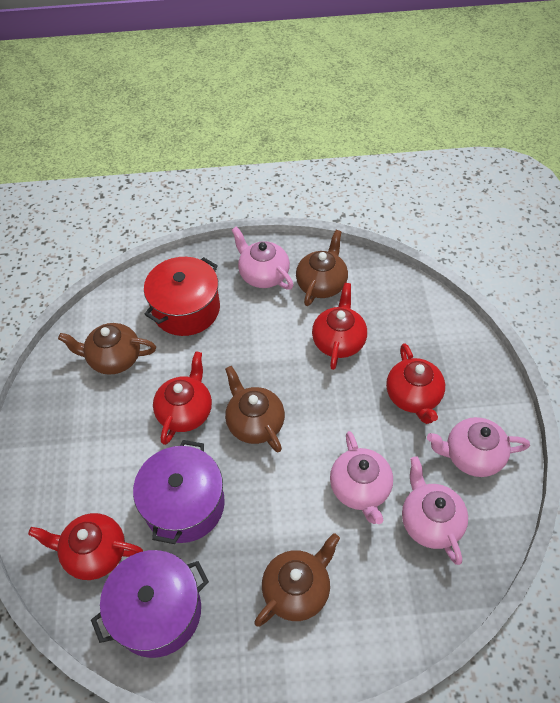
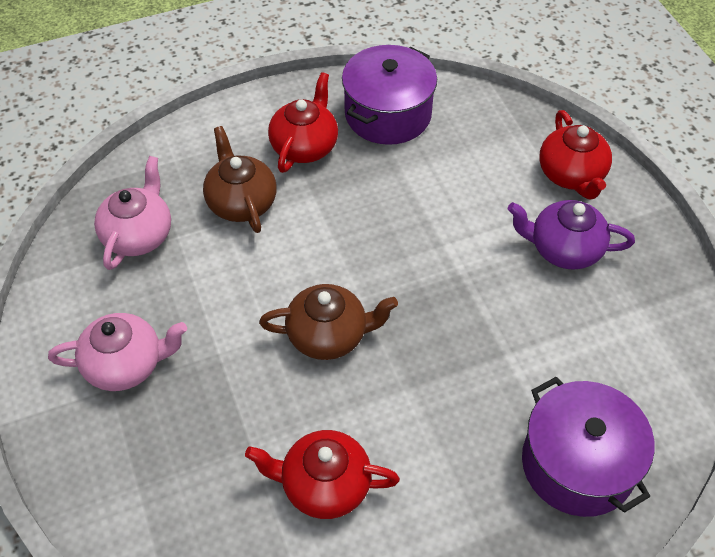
brown teapot: [58,323,156,375] [225,366,285,452] [254,533,340,627] [296,230,348,306] = 4 -> [203,126,277,233] [259,284,398,360] = 2
pink teapot: [232,226,293,290] [330,431,393,524] [402,456,468,565] [427,417,530,477] = 4 -> [48,313,187,391] [94,156,171,270] = 2
purple teapot: none = 0 -> [508,200,635,270] = 1
red pot: [144,257,220,336] = 1 -> none = 0
red teapot: [28,513,143,580] [153,351,212,445] [312,283,367,370] [386,343,445,424] = 4 -> [245,430,400,519] [268,72,338,173] [539,110,612,199] = 3

